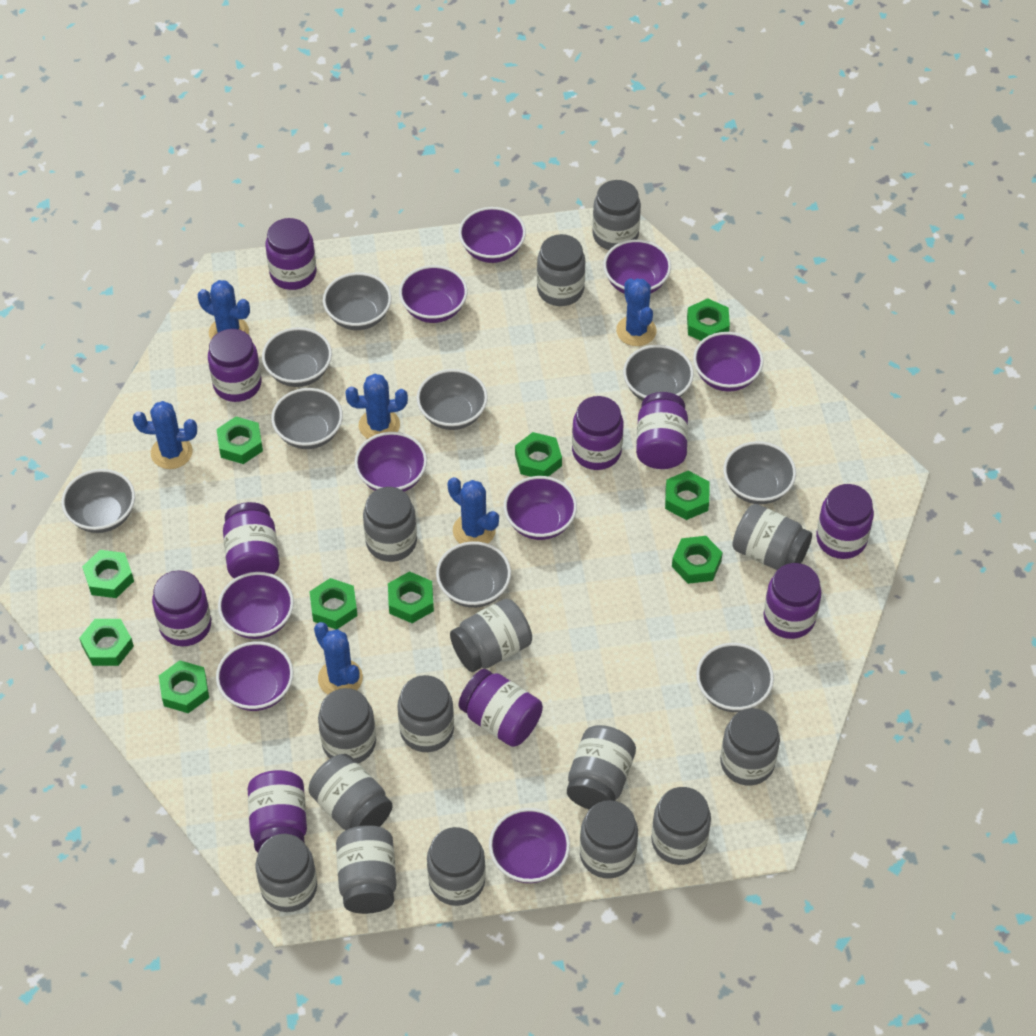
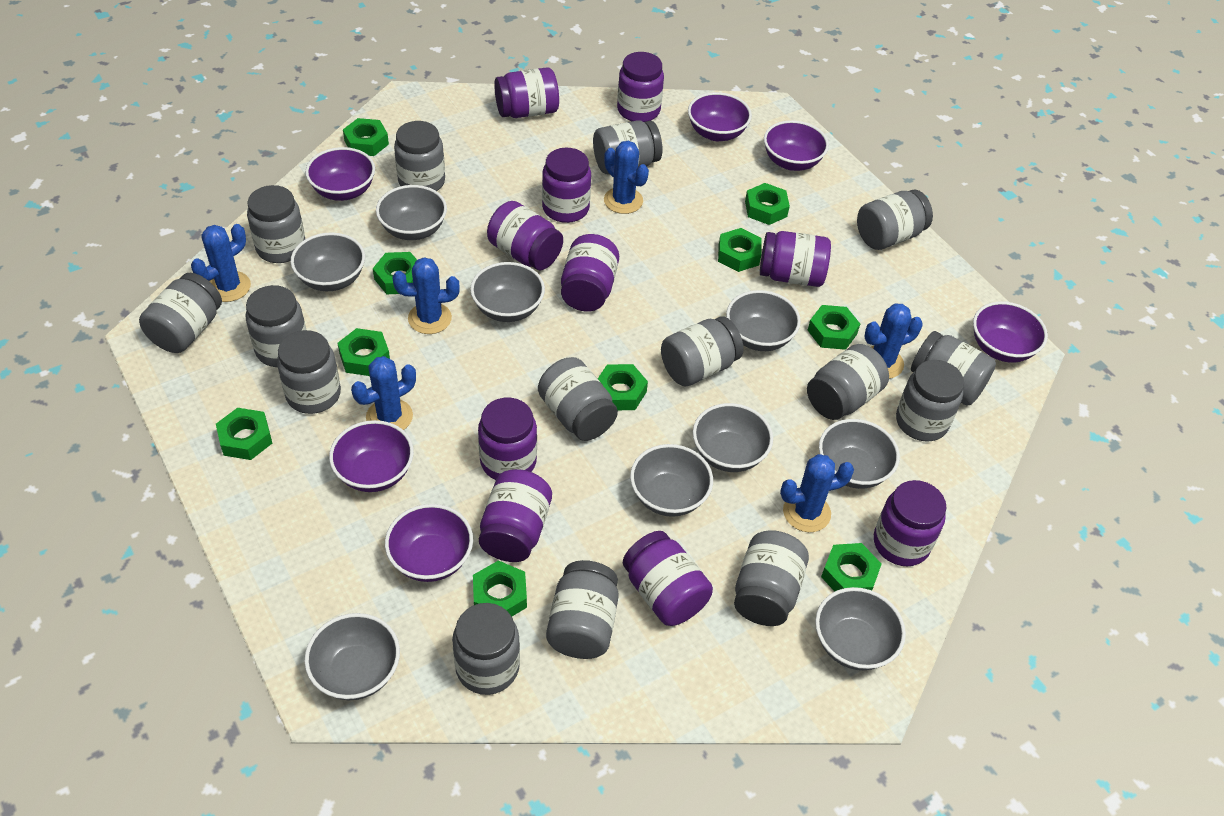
purple bowl: [216,641,294,711] [218,572,294,639] [354,432,427,492] [399,265,468,323] [459,207,526,263] [489,808,570,883] [504,476,577,540] [603,239,671,294] [693,332,764,392] = 9 -> [305,147,375,201] [329,420,414,492] [385,504,473,582] [688,92,752,141] [764,120,829,171] [973,302,1048,363] = 6

